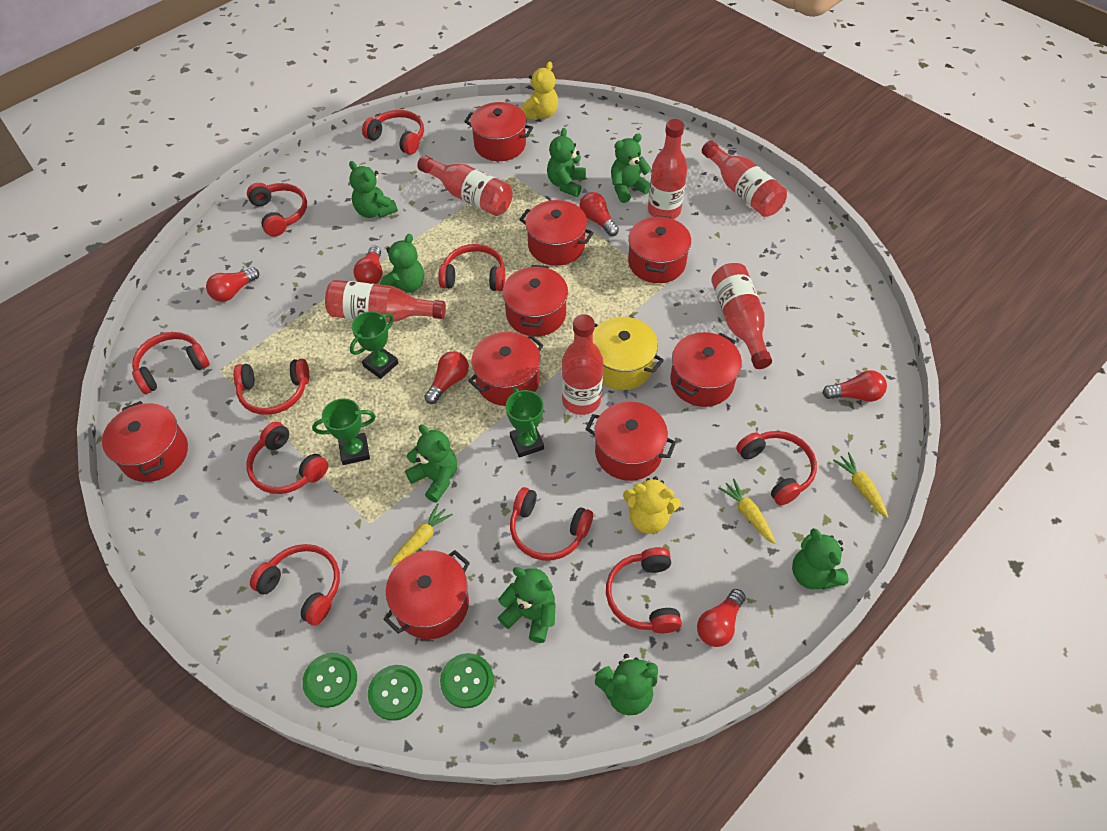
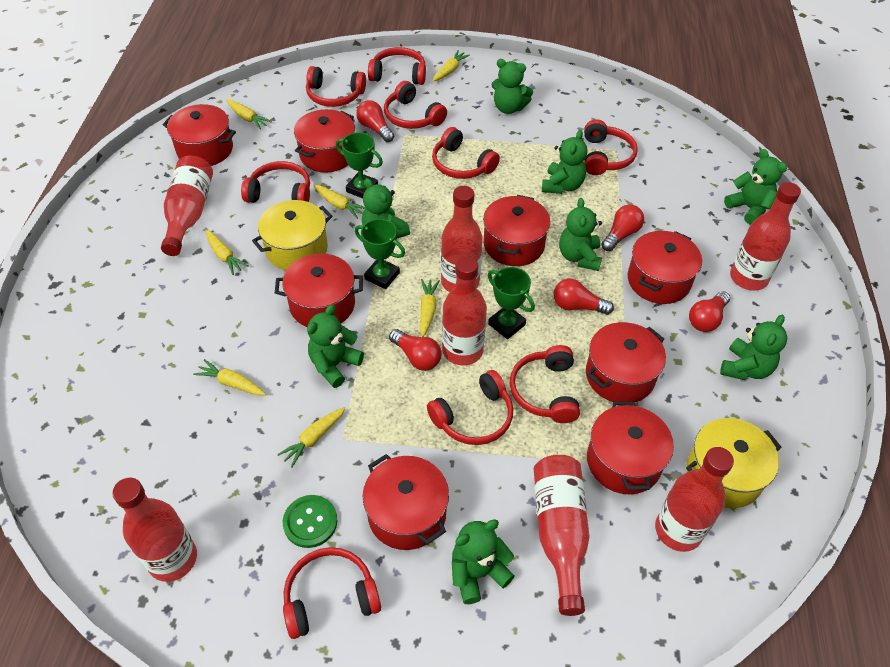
green button: [302,653,357,708] [368,665,423,721] [440,653,494,708] = 3 -> [283,495,337,548] = 1
red bottle: [325,280,446,323] [417,155,513,216] [562,314,603,415] [648,119,687,219] [702,140,787,217] [711,263,772,369] = 6 -> [112,478,197,582] [161,155,213,256] [441,186,483,292] [442,256,487,366] [534,455,590,616] [655,447,734,552] [730,182,801,291] = 7
red headphones: [132,332,210,394] [233,359,309,415] [246,422,328,494] [247,183,307,236] [250,544,340,625] [362,110,424,155] [438,244,505,291] [510,487,593,560] [606,547,682,633] [736,431,817,506] = 10 -> [241,161,310,203] [283,547,381,639] [306,66,366,107] [368,47,426,85] [384,81,447,129] [427,370,513,445] [432,127,500,179] [510,345,580,423] [584,119,638,175] = 9
red light bulb: [206,267,259,302] [353,246,383,284] [424,351,469,404] [579,192,619,236] [697,589,746,647] [822,370,887,402] = 6 -> [356,100,394,142] [389,329,442,371] [554,279,614,315] [601,204,644,251] [689,291,730,332] = 5
red pot: [102,401,188,482] [383,550,470,639] [464,102,533,161] [468,332,543,406] [503,265,568,336] [519,200,594,266] [586,402,676,481] [628,215,691,283] [670,332,742,407] = 9 -> [163,104,236,166] [275,254,363,327] [294,109,355,173] [363,454,449,550] [483,195,550,266] [586,322,666,403] [587,401,674,494] [628,231,702,304] = 8
yellow carrot: [390,504,453,566] [719,479,775,544] [833,452,888,518] = 3 -> [193,359,266,395] [205,230,249,275] [226,99,272,129] [277,407,346,468] [313,185,365,219] [420,279,440,337] [433,51,470,82] = 7
yellow pot: [593,317,664,390] = 1 -> [252,200,333,270] [686,418,782,508] = 2
yellow teddy bear: [520,62,558,120] [623,476,681,534] = 2 -> none = 0

